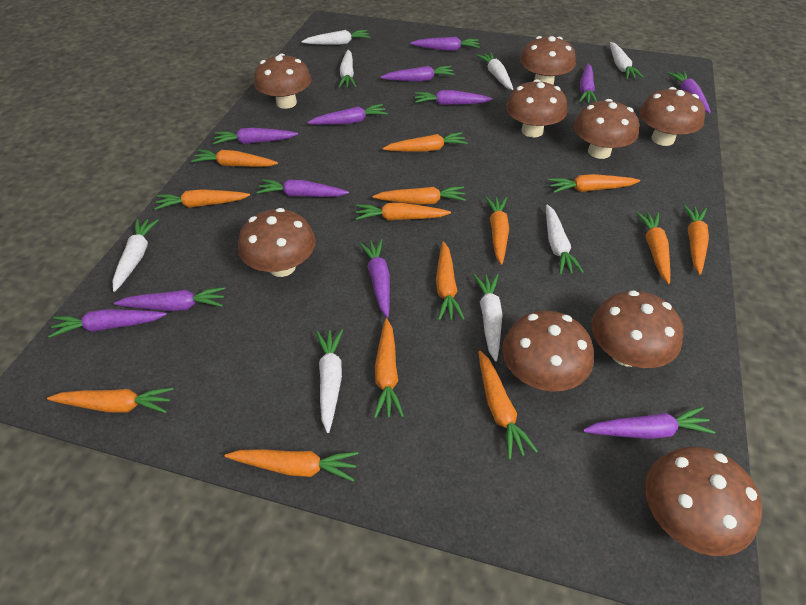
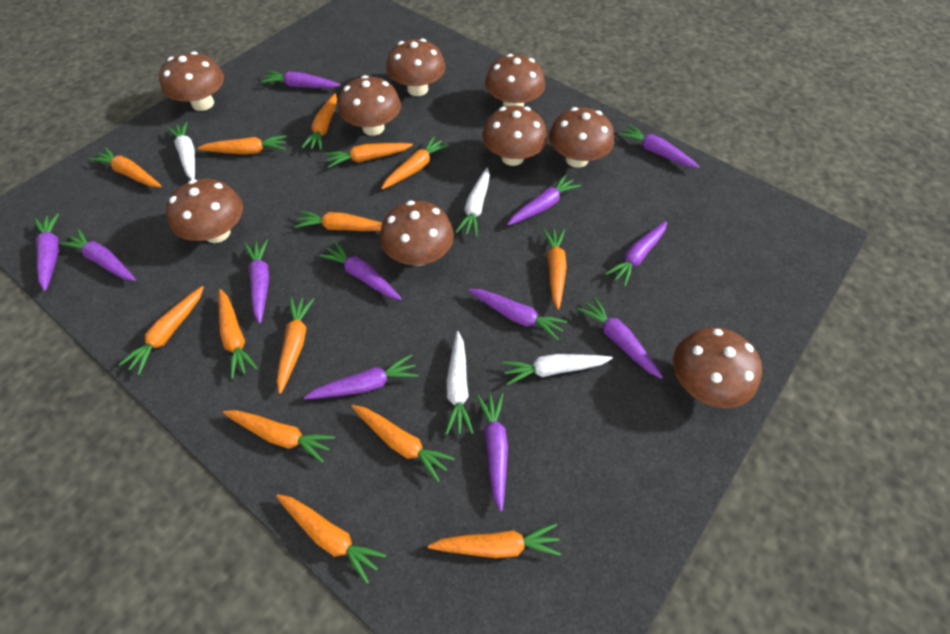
white carrot: [112,219,159,292] [302,30,370,45] [316,329,343,433] [339,50,356,88] [473,274,502,362] [476,52,513,90] [546,204,584,275] [610,42,643,79] = 8 -> [167,122,195,180] [445,331,473,435] [456,167,490,237] [502,354,613,385] = 4

